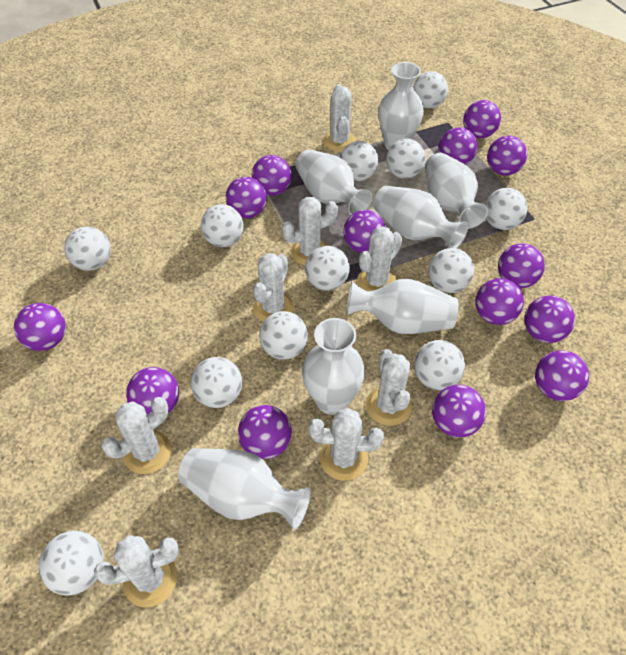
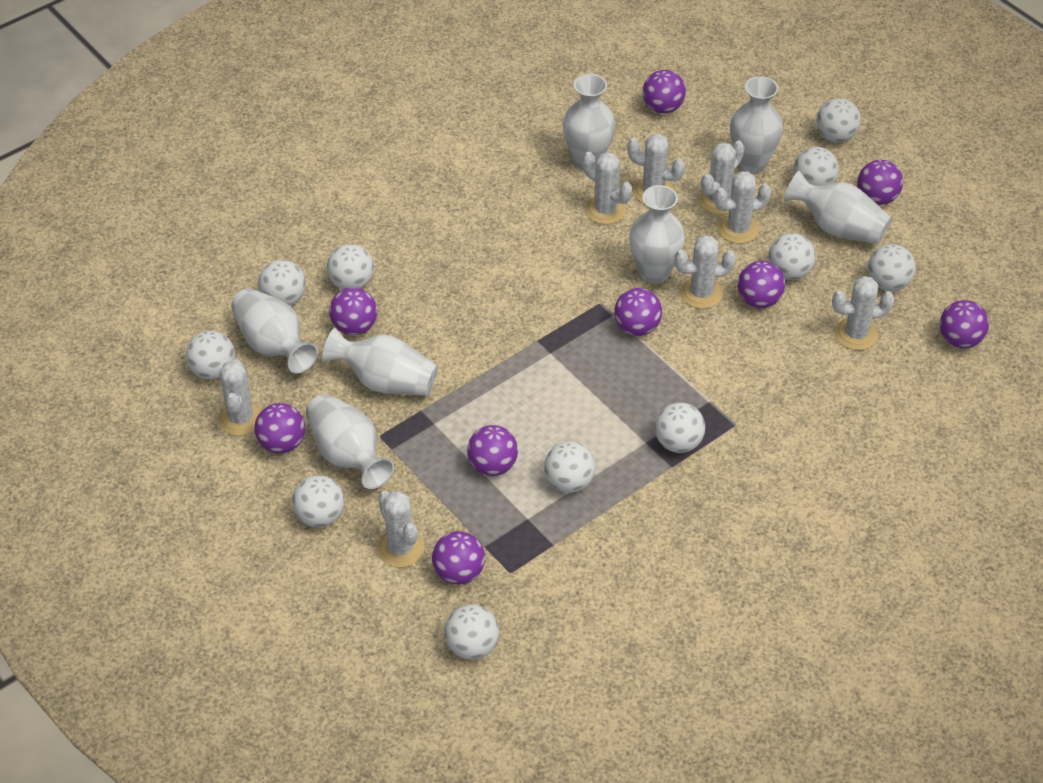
purple ball: [14,303,66,351] [126,367,179,415] [226,177,267,219] [238,405,292,459] [252,155,291,196] [343,210,386,253] [432,385,486,438] [438,127,477,165] [463,100,501,139] [475,278,524,325] [487,136,527,176] [498,243,545,288] [524,296,575,343] [535,350,589,401] = 14 -> [254,403,305,454] [329,287,377,335] [432,531,485,585] [467,425,518,476] [614,288,662,336] [643,70,686,113] [738,261,785,308] [857,160,903,205] [939,300,989,348] = 9
white ball: [39,531,104,596] [64,227,111,271] [191,357,242,408] [201,204,244,247] [259,311,308,360] [305,246,350,291] [340,141,378,181] [386,139,425,179] [413,71,448,109] [414,340,465,390] [428,248,474,293] [485,188,527,230] = 12 -> [186,331,235,380] [258,260,306,306] [292,475,344,527] [327,244,374,290] [444,605,499,660] [544,441,595,493] [655,402,705,453] [768,233,816,280] [793,147,839,185] [816,98,861,142] [868,244,916,291] = 11

